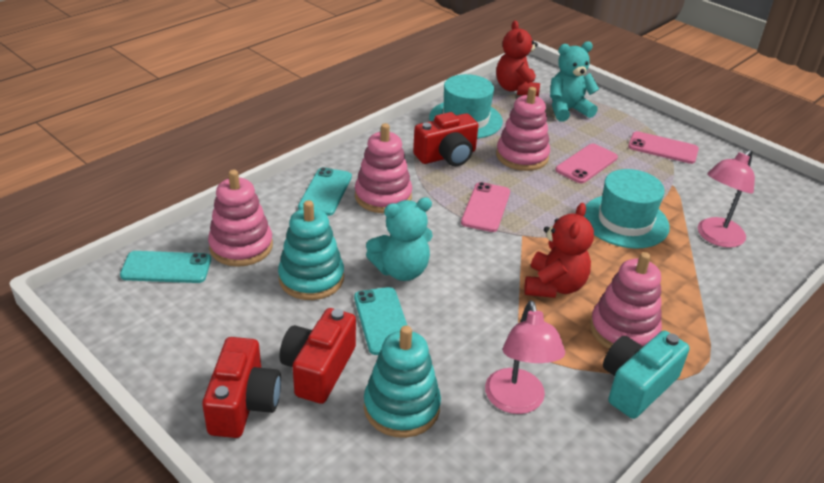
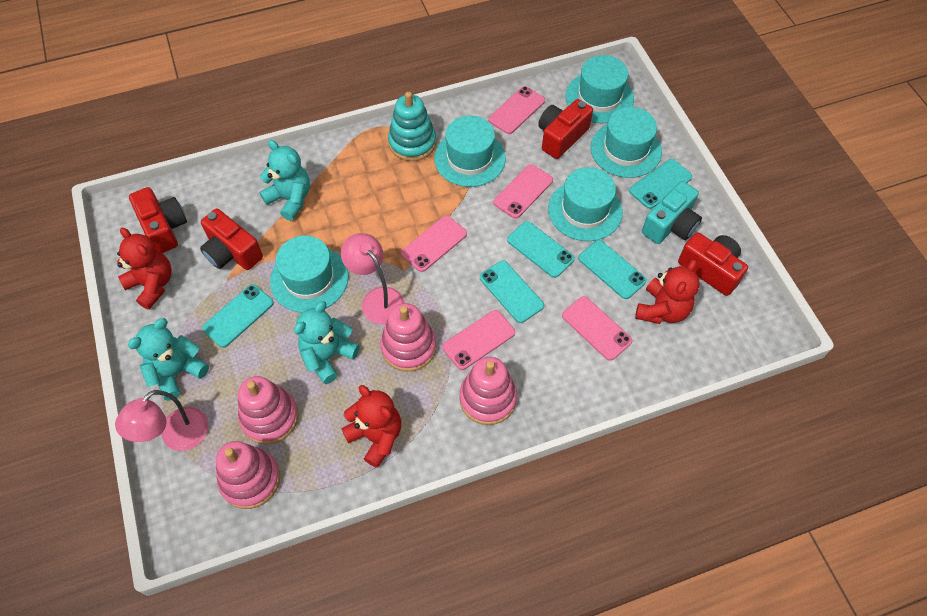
pink phone: [461,182,510,232] [555,144,618,184] [628,131,699,164] = 3 -> [401,216,467,272] [442,310,515,370] [488,86,545,134] [493,164,553,218] [562,296,632,361] = 5
red camera: [202,337,281,438] [280,308,356,404] [413,112,478,166] = 3 -> [129,187,187,253] [200,208,263,270] [538,99,593,159] [678,232,748,296] = 4
red teddy bear: [496,20,540,97] [524,203,594,298] = 2 -> [117,228,172,310] [341,385,401,468] [635,259,700,324] = 3
turquoise hat: [429,74,503,139] [584,169,670,249] = 2 -> [270,236,349,313] [434,116,506,187] [548,167,623,241] [566,55,634,123] [590,107,662,178] = 5
turquoise phone: [120,251,211,283] [298,167,352,216] [354,287,408,355] = 3 -> [202,284,274,348] [480,260,544,323] [507,221,575,278] [578,240,647,299] [629,159,692,209] = 5
turquoise stacking toy: [278,200,344,300] [364,326,441,438] = 2 -> [388,92,436,161] = 1
turquoise teddy bear: [366,197,433,281] [550,41,599,121] = 2 -> [128,318,209,401] [259,140,310,221] [294,301,360,384] = 3

